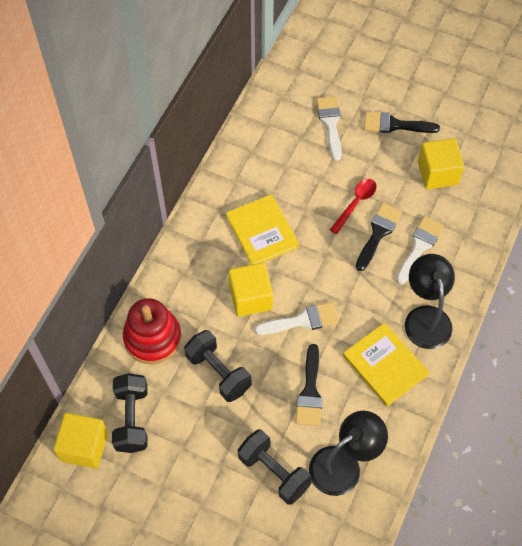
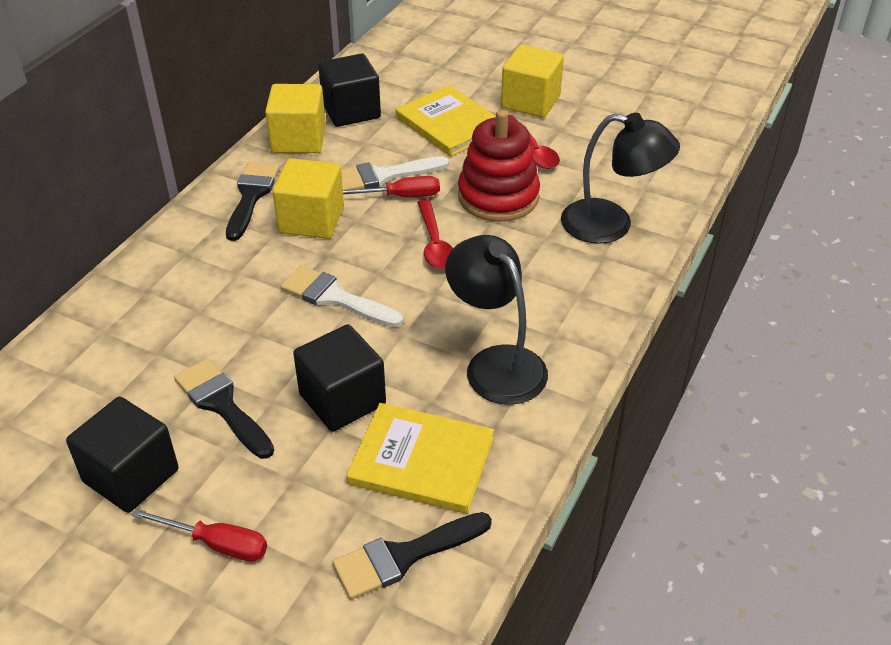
black cube: none = 0 -> [66,397,179,513] [293,324,386,432] [318,54,381,127] = 3
black dumbbell: [112,373,147,453] [184,330,252,402] [238,430,312,505] = 3 -> none = 0
red screwdriver: none = 0 -> [132,508,267,561] [343,176,440,197] = 2
red spoon: [330,179,377,234] = 1 -> [417,199,453,269] [508,115,560,169] = 2
white brush: [255,302,339,335] [316,96,342,161] [396,216,444,284] = 3 -> [281,265,403,327] [341,156,449,190] = 2

